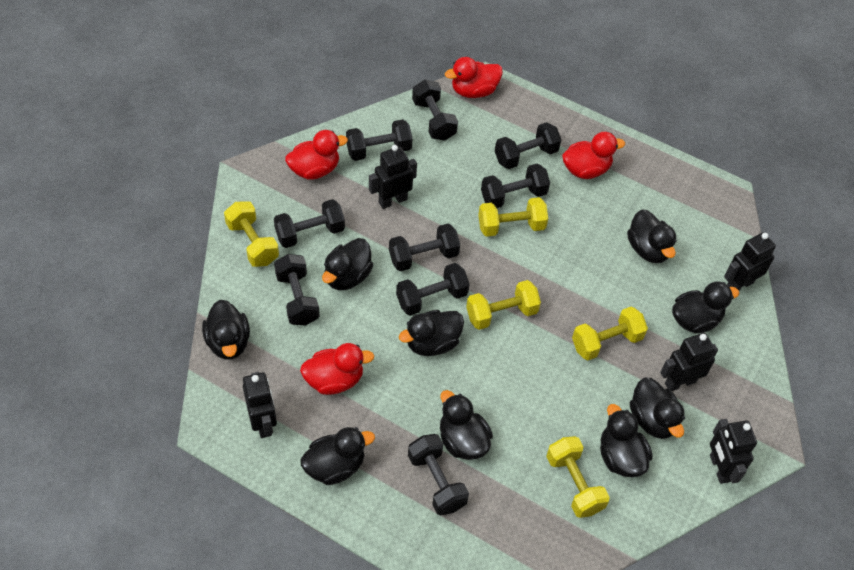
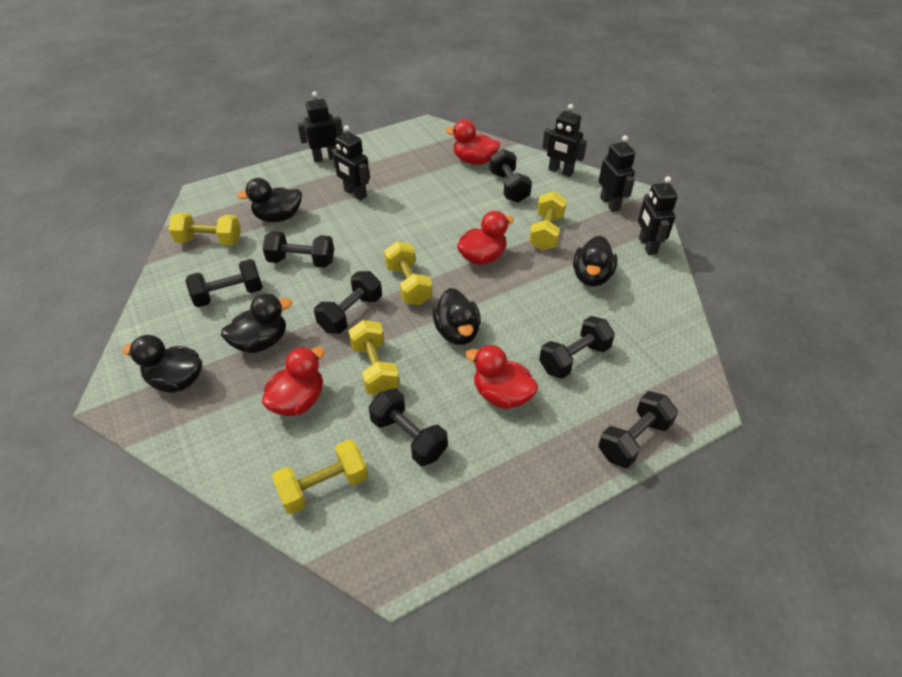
black duck: [202,300,250,360] [300,427,375,485] [322,238,373,290] [399,310,464,356] [440,390,493,460] [600,404,653,477] [627,209,677,263] [630,378,685,439] [672,281,740,334] = 9 -> [122,335,202,393] [221,294,292,353] [237,178,302,222] [433,288,481,345] [573,236,618,287] = 5
black dumbbell: [274,199,345,248] [274,254,320,326] [346,119,413,161] [389,224,460,271] [396,263,469,316] [408,434,469,515] [412,79,458,141] [481,163,550,208] [495,122,561,169] = 9 -> [186,259,262,307] [263,231,334,268] [314,271,382,334] [369,388,448,466] [490,148,532,203] [539,316,615,379] [598,391,678,468] = 7

